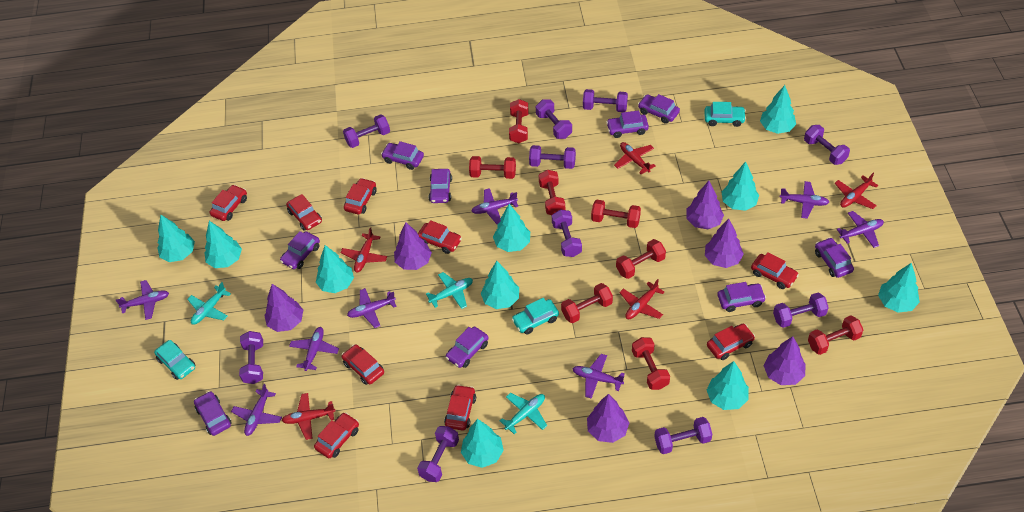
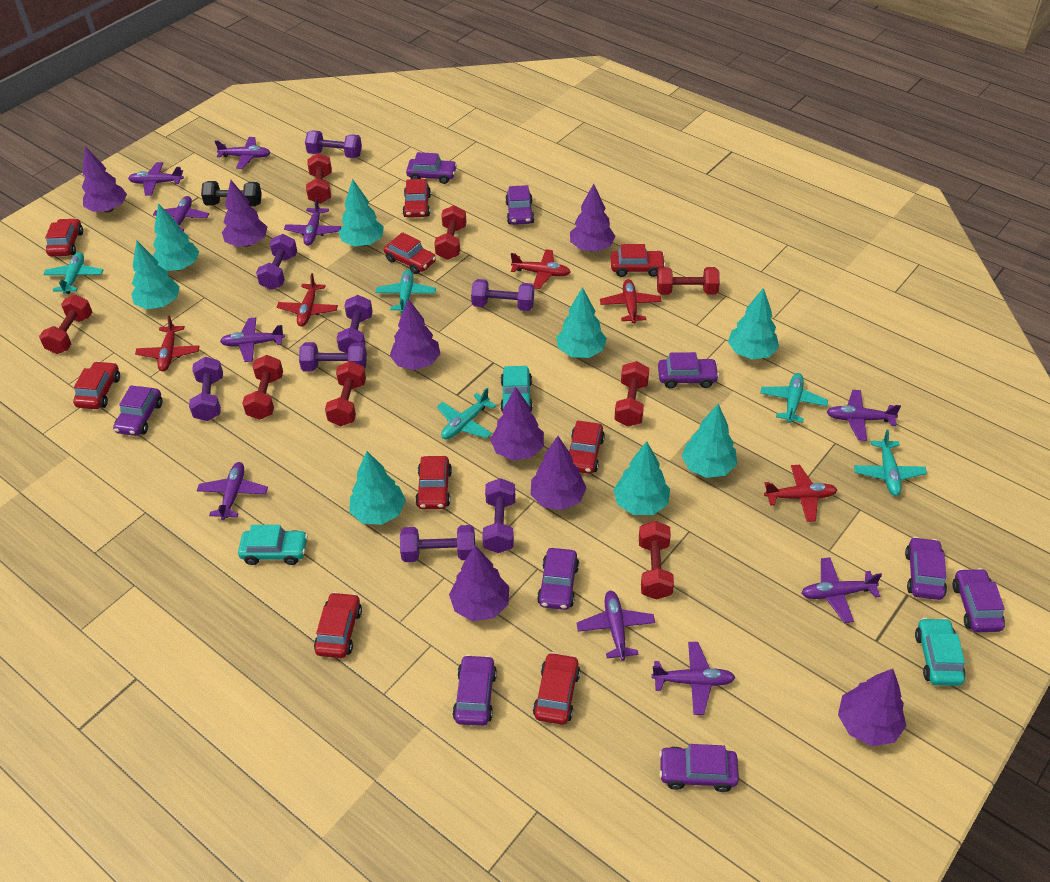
black dumbbell: none = 0 -> [201,181,262,206] = 1
purple dumbbell: [239,331,263,384] [343,114,390,148] [417,426,459,482] [529,145,576,169] [536,100,572,139] [552,209,582,257] [583,89,628,112] [654,417,712,454] [773,292,829,328] [804,125,850,165] = 10 -> [189,357,223,421] [256,234,297,290] [299,342,367,372] [305,130,362,158] [337,295,373,353] [400,525,475,562] [471,279,534,311] [482,478,515,553] = 8
purple plane: [116,280,169,320] [231,384,282,436] [289,327,339,371] [347,288,397,328] [472,188,518,224] [573,354,625,399] [780,181,829,219] [837,211,884,248] = 8 -> [128,162,184,196] [153,196,209,231] [197,462,268,520] [215,137,271,169] [220,318,285,362] [284,198,341,246] [577,591,655,661] [651,642,736,715] [801,557,882,623] [827,390,901,441] = 10
purple tree: [264,284,303,332] [394,222,432,270] [587,394,629,443] [686,181,724,229] [705,219,744,268] [764,336,805,385] = 6 -> [82,146,127,213] [222,180,267,247] [390,299,440,370] [449,545,509,621] [490,387,544,460] [531,436,587,510] [570,184,616,251] [838,669,906,746] = 8
turquoise plane: [187,282,231,325] [426,272,473,309] [500,393,547,434] = 3 -> [43,252,103,294] [375,270,436,313] [437,388,497,439] [760,373,828,423] [854,429,927,496] = 5
turquoise tree: [157,215,195,262] [204,221,242,268] [316,245,354,293] [461,419,504,468] [481,261,519,309] [493,204,530,252] [707,361,749,410] [722,161,759,211] [760,85,796,134] [878,263,920,313] = 10 -> [131,240,180,309] [153,203,200,271] [339,179,384,246] [349,451,406,525] [556,287,607,358] [613,441,670,515] [682,404,737,478] [728,288,779,360] = 8

